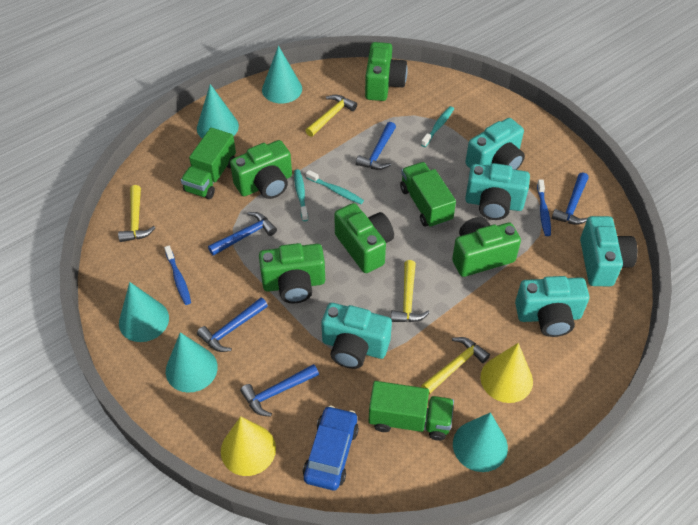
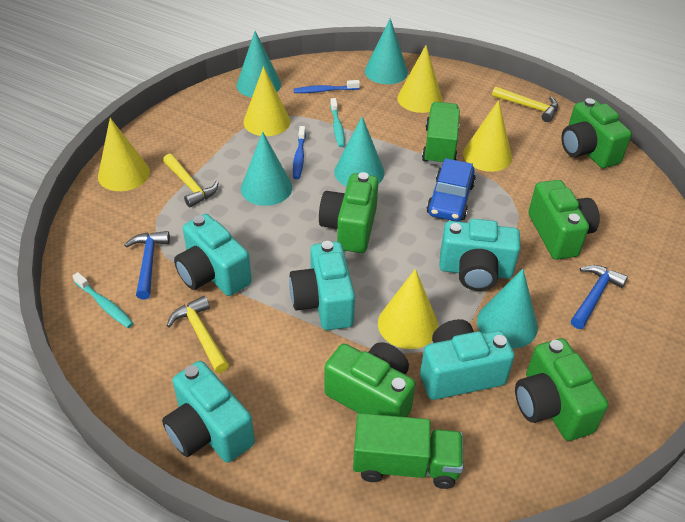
blue hammer: [197,298,268,352] [208,212,277,256] [240,364,319,417] [356,122,396,170] [552,173,589,225] = 5 -> [125,231,170,300] [571,265,628,329] = 2
green truck: [181,128,236,199] [368,381,454,441] [400,162,456,228] = 3 -> [353,413,464,489] [422,102,460,165] = 2
turquoise toothbrush: [294,169,308,221] [306,170,364,204] [421,106,454,147] = 3 -> [73,272,134,328] [330,98,345,147] = 2
yellow cone: [221,416,276,476] [480,343,533,403] = 2 -> [98,118,150,191] [243,66,291,136] [378,269,438,349] [397,45,442,113] [463,100,512,172] = 5
yellow hammer: [118,185,155,242] [305,95,357,137] [391,260,430,322] [421,337,490,394] = 4 -> [163,153,219,208] [167,296,229,373] [492,86,558,122] = 3

